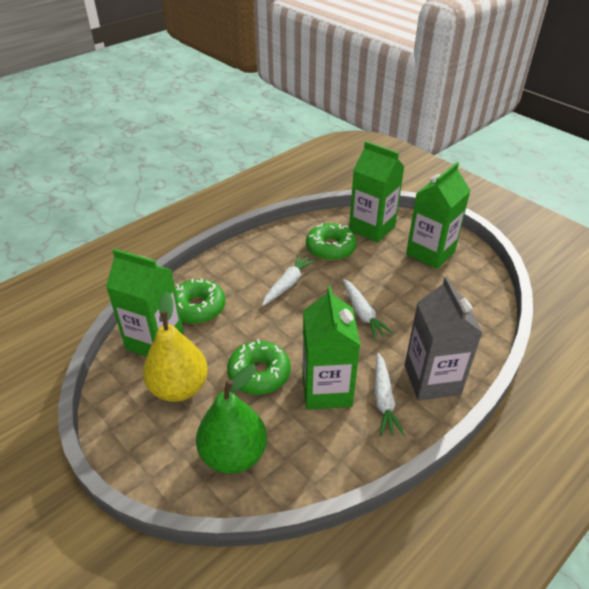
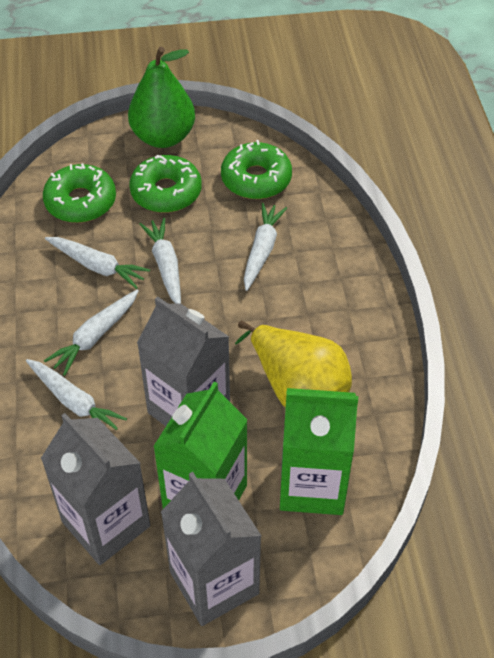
green carton: [106,249,184,357] [302,286,360,410] [349,141,405,243] [406,162,470,269] = 4 -> [153,382,248,509] [280,388,358,515] = 2
grey carton: [405,277,483,401] = 1 -> [41,413,150,565] [137,296,230,426] [161,472,261,626] = 3
white carrot: [262,254,315,306] [343,279,393,339] [374,353,405,436] = 3 -> [26,359,127,430] [44,290,138,376] [45,237,150,289] [140,218,181,304] [244,203,287,291] = 5

